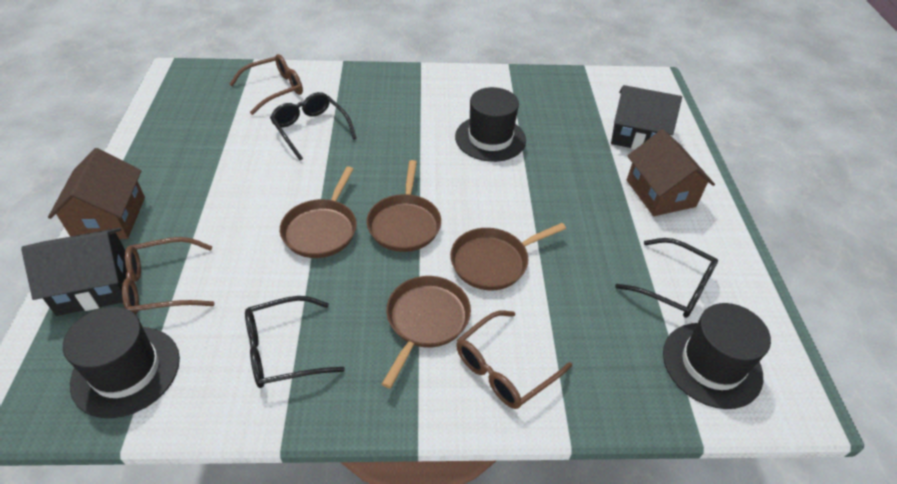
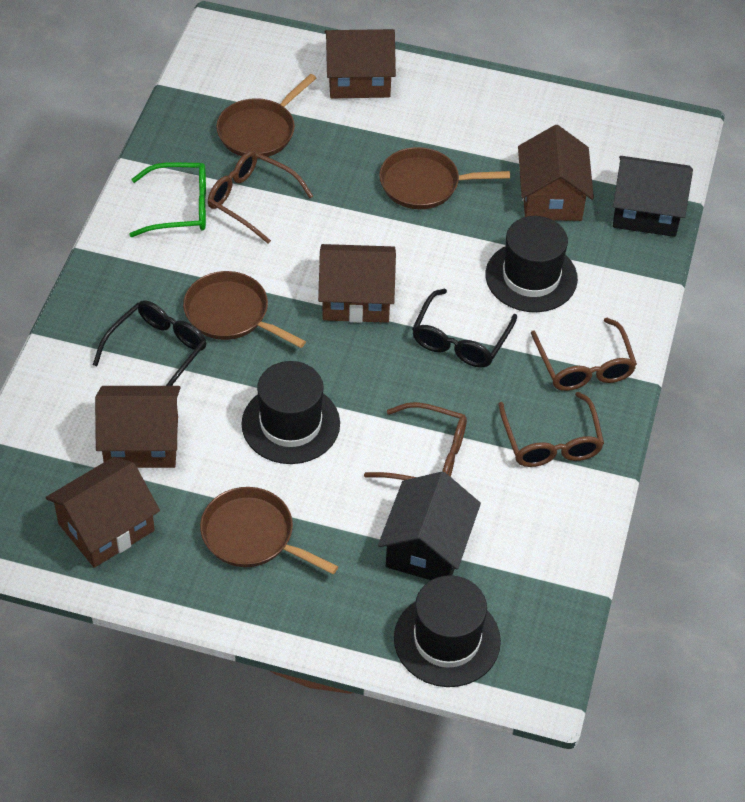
black glasses: [245,296,345,388] [270,92,357,161] [615,238,718,318] = 3 -> [93,300,207,386] [412,289,517,367] = 2
brown glasses: [122,237,215,314] [229,54,303,115] [456,311,572,409] = 3 -> [208,151,313,244] [364,402,467,480] [498,392,604,467] [531,318,637,391] = 4
brown house: [48,148,145,239] [627,129,715,216] = 2 -> [46,457,160,568] [95,386,181,468] [318,244,396,323] [325,29,396,98] [518,125,594,221] = 5
green glasses: none = 0 -> [129,162,206,237] = 1

